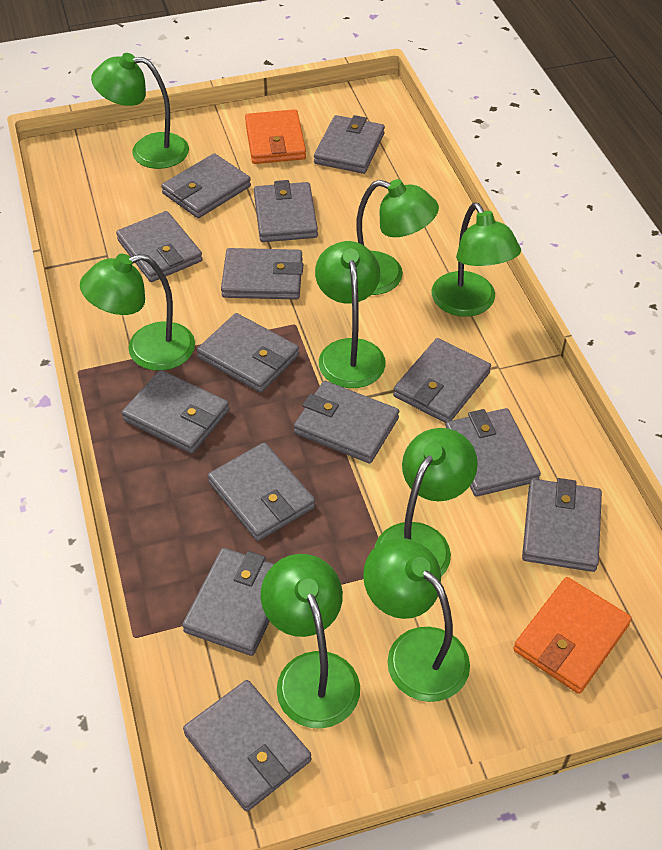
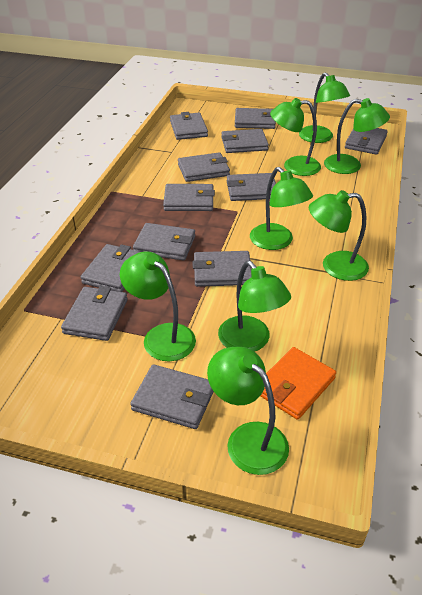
grey wallet: [116,211,202,282] [122,370,229,454] [161,153,251,218] [182,548,274,656] [183,680,311,812] [197,313,299,393] [208,442,315,541] [221,248,303,300] [254,180,318,242] [294,381,399,463] [314,115,385,174] [393,338,491,423] [446,408,541,497] [522,478,602,572] = 14 -> [61,286,128,341] [81,244,140,292] [130,364,214,429] [133,223,195,261] [163,184,215,211] [170,112,208,140] [178,152,230,182] [193,251,252,287] [221,129,269,153] [227,173,276,201] [235,108,276,129] [345,128,388,155] = 12
orange wallet: [245,109,306,164] [513,577,632,694] = 2 -> [261,347,336,420] = 1

